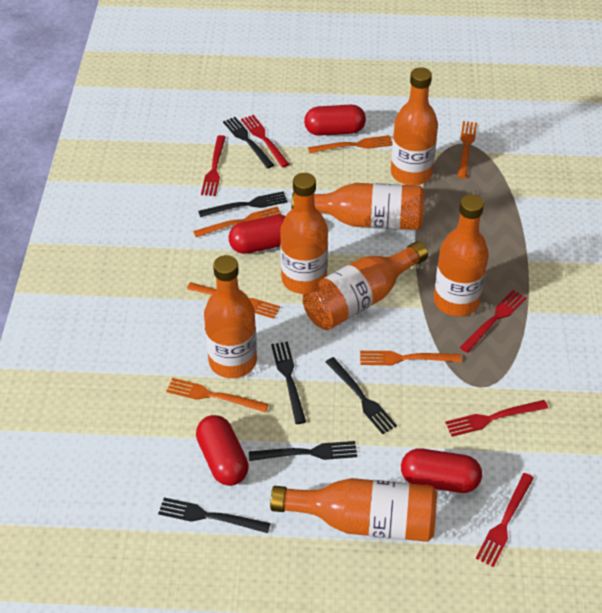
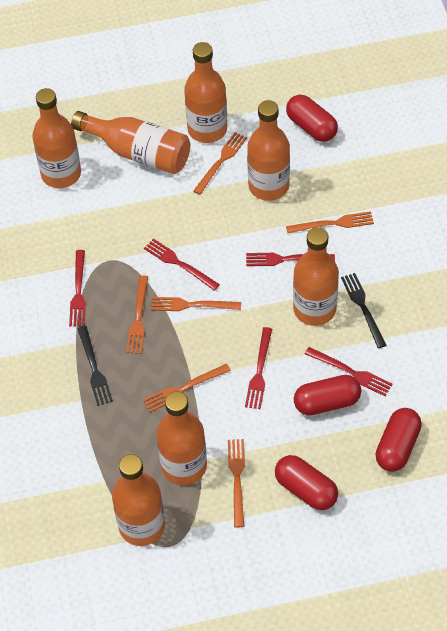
black fork: [158,498,271,533] [198,191,288,217] [223,117,274,169] [249,441,357,461] [271,341,306,424] [326,357,397,434] = 6 -> [77,326,113,406] [341,273,386,348] = 2

